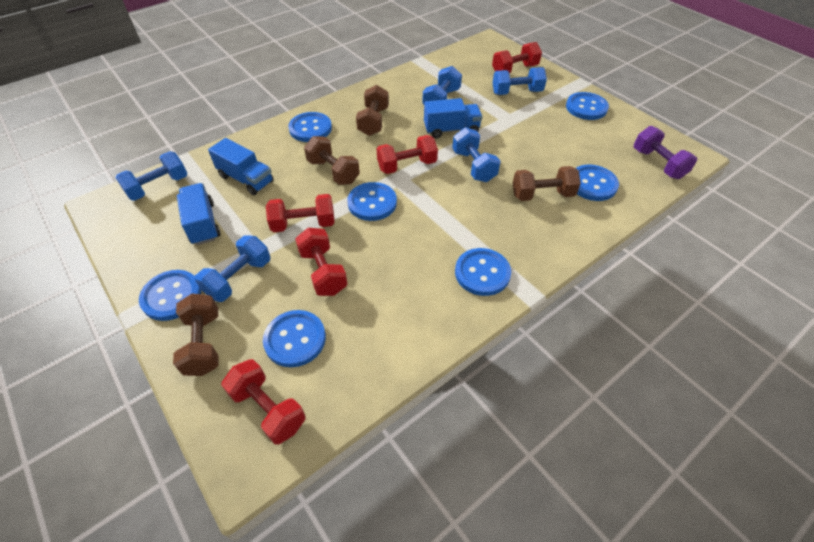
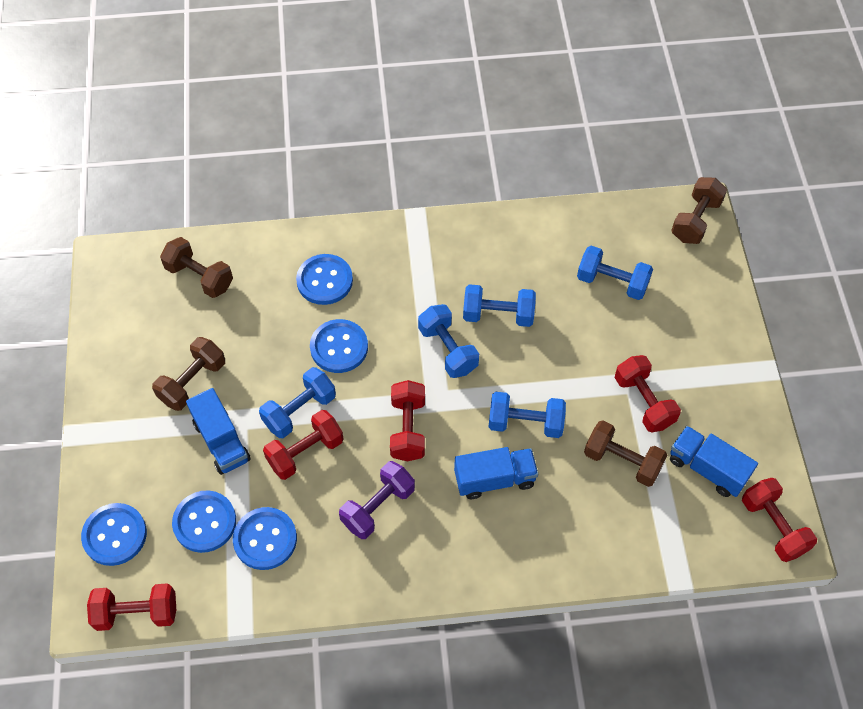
blue button: [139,270,201,321] [263,310,326,367] [288,112,332,142] [347,182,397,221] [455,248,511,296] [566,92,609,120] [576,165,619,201] = 7 -> [81,503,147,566] [172,491,236,553] [233,507,297,570] [296,254,353,305] [310,319,368,373] = 5

